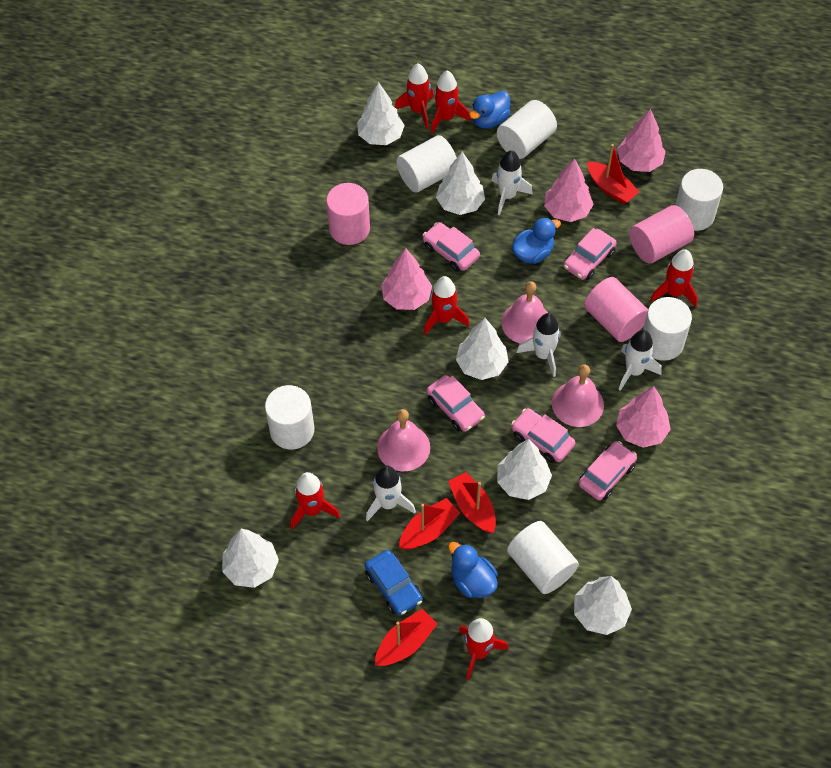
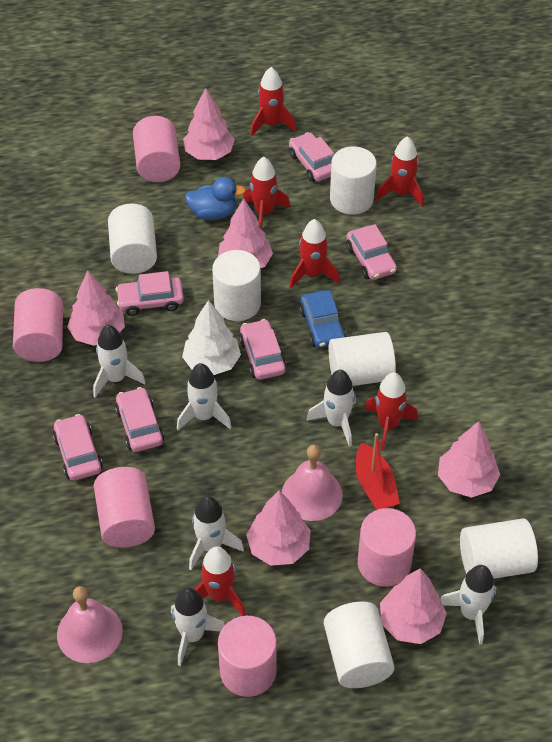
blue duck: [448,542,498,598] [469,91,511,129] [512,217,561,264] = 3 -> [185,177,246,220] = 1
pink bell: [377,409,430,472] [501,281,548,343] [552,364,604,427] = 3 -> [57,586,123,663] [282,445,343,521] = 2
pink car: [423,222,480,272] [427,375,485,432] [511,408,576,463] [563,228,617,280] [578,441,637,500] = 5 -> [53,414,103,481] [115,387,164,452] [116,271,184,316] [239,319,287,380] [289,132,334,182] [346,224,397,280] = 6
pink cylinder: [326,183,370,245] [584,277,648,342] [629,205,694,263] = 3 -> [13,288,63,362] [94,467,155,548] [133,116,180,182] [218,616,277,697] [358,508,416,587] = 5
pink tree: [381,248,432,310] [544,158,594,222] [616,386,671,448] [617,108,666,172] = 4 -> [67,271,125,346] [183,88,235,160] [218,198,273,268] [246,490,311,566] [380,568,447,644] [438,421,500,498] = 6
red boat: [375,609,437,666] [399,498,461,550] [448,472,496,533] [587,144,640,204] = 4 -> [356,433,400,510] = 1
white rocket: [366,466,416,521] [491,150,533,215] [517,313,560,377] [618,330,662,391] = 4 -> [93,325,146,398] [171,588,225,666] [177,363,232,430] [189,496,244,570] [306,370,356,447] [440,565,496,645] = 6
white tree: [222,529,279,588] [357,82,405,145] [436,152,485,215] [456,318,509,380] [497,439,552,500] [574,576,632,635] = 6 -> [182,300,241,375] = 1

